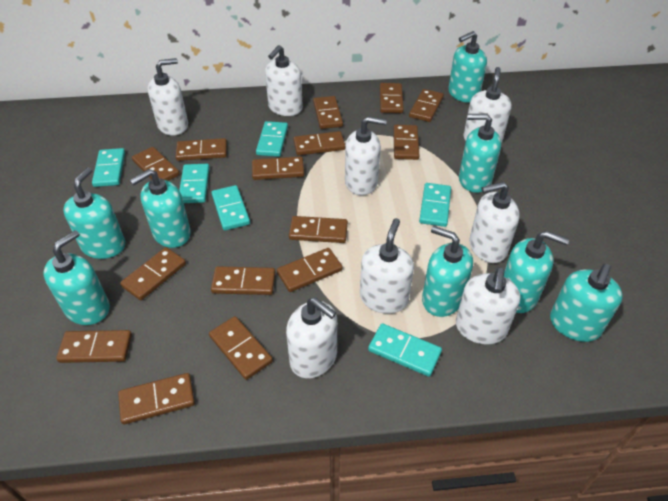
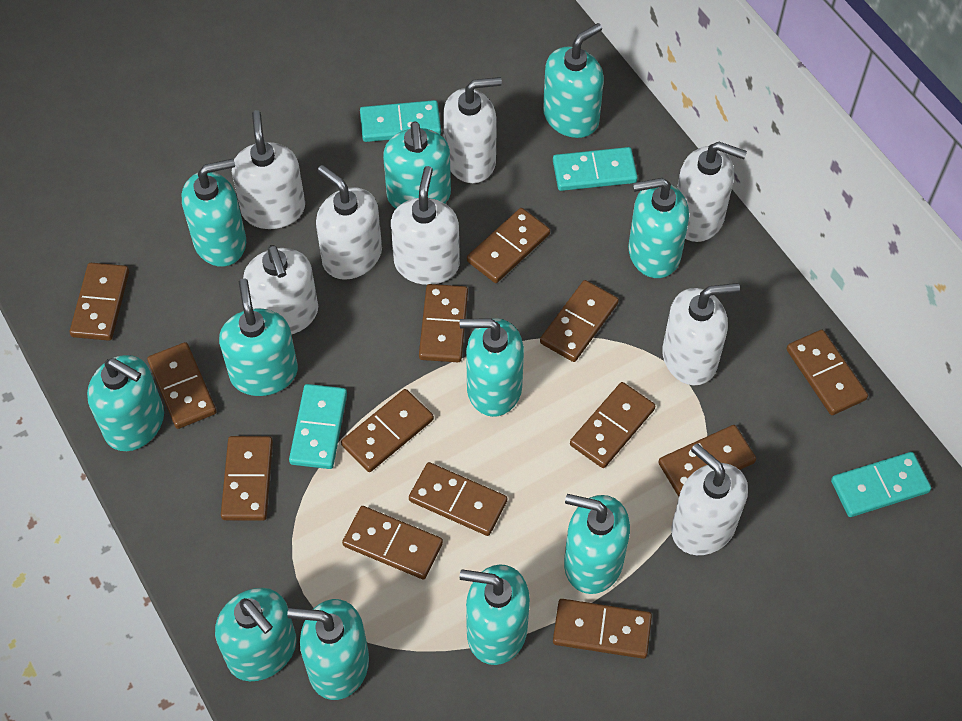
brown domino: [56,330,132,363] [118,373,195,425] [120,247,186,301] [132,147,180,181] [175,138,227,161] [209,316,273,380] [211,266,276,295] [252,157,304,180] [277,248,343,292] [289,216,348,243] [293,131,345,155] [313,96,343,129] [380,83,404,113] [393,125,420,160] [409,89,444,122] = 15 -> [70,263,129,341] [147,342,217,429] [221,436,273,521] [341,389,434,472] [342,506,443,580] [409,462,507,536] [419,284,468,362] [467,208,550,283] [540,280,619,362] [553,599,652,659] [570,382,655,468] [658,425,756,496] [787,330,868,415] = 13
turquoise domino: [92,148,125,187] [179,164,210,203] [211,185,250,231] [256,121,288,157] [368,323,442,377] [419,183,451,227] = 6 -> [289,384,347,469] [360,100,441,142] [553,147,638,191] [831,452,931,517] = 4
turquoise soap dispenser: [44,230,110,325] [63,167,125,259] [130,169,191,248] [422,226,473,317] [448,31,487,103] [459,114,501,193] [504,231,570,313] [550,264,623,342] = 8 -> [87,355,164,451] [182,159,246,267] [215,588,296,681] [219,278,298,396] [287,599,369,700] [383,121,451,209] [460,318,524,417] [460,565,530,665] [543,23,604,138] [564,494,630,594] [628,178,689,278] = 11

